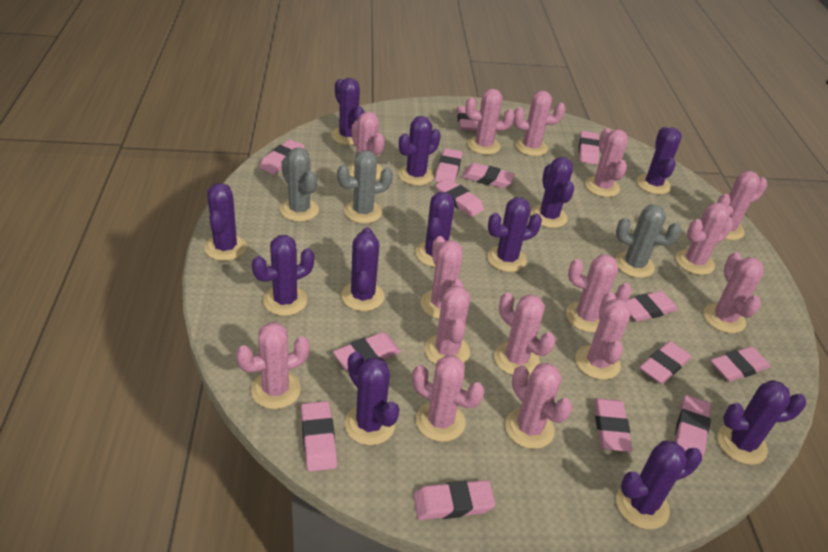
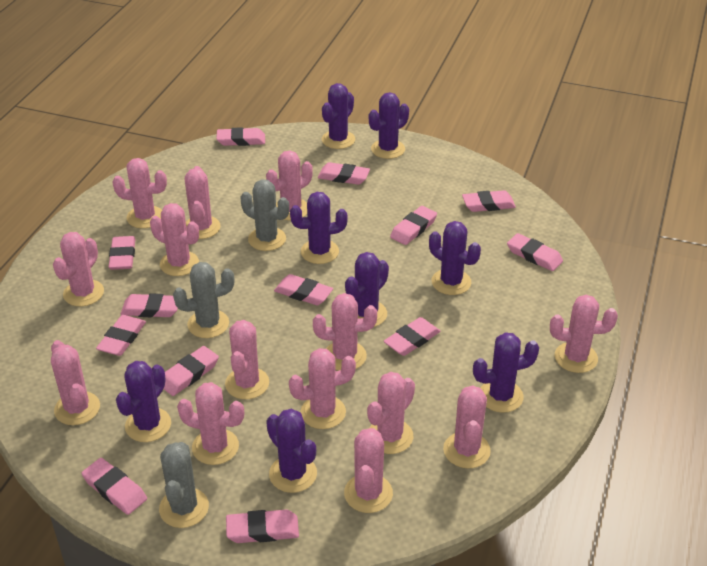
pink cactus: [236,322,310,409] [348,112,385,180] [412,355,485,442] [421,236,464,319] [425,285,471,364] [465,89,515,155] [494,292,555,375] [505,363,573,449] [513,91,566,156] [566,254,632,332] [576,292,631,380] [585,128,628,197] [676,203,733,275] [704,252,764,333] [717,171,767,240] = 15 -> [51,340,100,425] [53,232,104,306] [113,158,167,228] [150,203,199,276] [177,382,244,465] [184,166,221,239] [225,320,269,399] [266,151,313,220] [289,348,356,429] [313,293,377,371] [344,428,393,513] [367,372,415,454] [443,385,491,468] [550,295,618,373] = 14
pink eraser: [259,139,305,175] [301,401,337,472] [333,332,401,370] [414,480,496,520] [435,148,463,183] [436,178,484,217] [457,106,478,131] [462,163,515,188] [579,131,599,165] [594,398,632,452] [627,291,678,322] [640,341,691,384] [675,395,711,458] [711,346,770,382] = 14 -> [82,458,147,515] [96,315,146,356] [109,236,135,270] [121,293,178,317] [164,346,219,396] [216,127,265,146] [226,510,299,543] [274,274,333,305] [318,162,370,185] [384,317,441,356] [390,206,437,245] [462,190,516,212] [507,233,563,271] = 13
purple cactus: [204,183,247,261] [252,235,314,316] [331,78,364,145] [341,227,385,311] [345,352,400,445] [398,116,441,186] [415,192,455,267] [487,197,542,272] [531,157,574,228] [616,441,702,530] [637,127,682,194] [718,380,806,465] = 12 -> [116,361,171,442] [266,409,317,493] [290,192,348,264] [322,83,355,149] [345,252,389,327] [369,92,409,159] [429,221,481,295] [473,332,539,413] = 8

